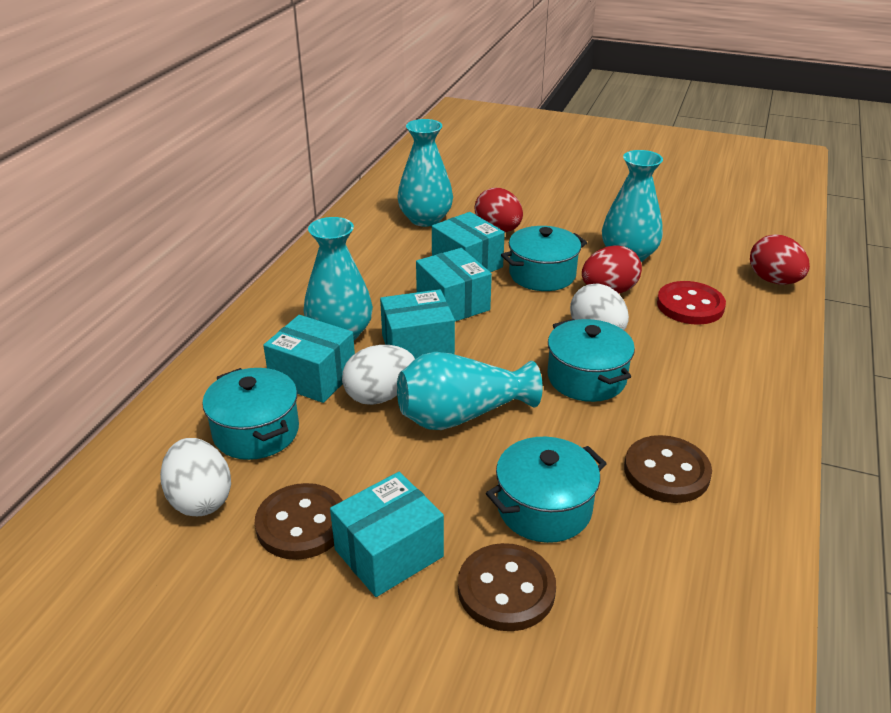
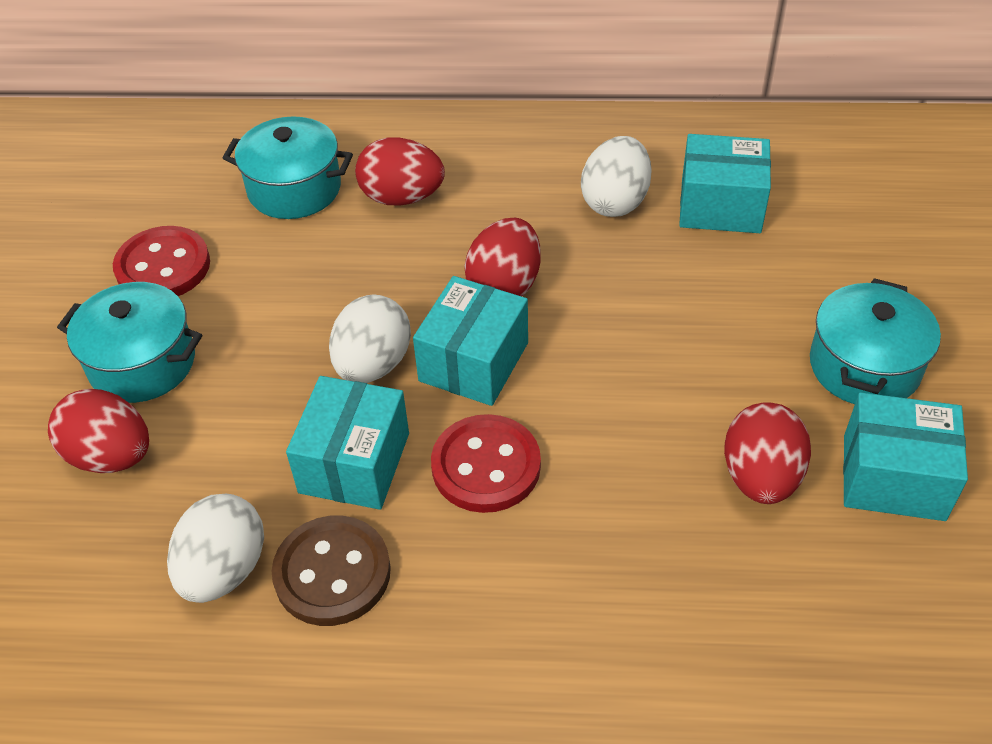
brown button: [255,483,343,560] [458,543,556,631] [624,435,712,503] = 3 -> [272,516,391,626] = 1
red button: [657,281,726,325] = 1 -> [113,226,210,296] [431,414,541,513] = 2
red egg: [475,188,523,232] [582,245,642,293] [750,234,810,285] = 3 -> [48,389,149,473] [355,137,445,206] [464,218,541,296] [724,403,811,504] = 4
turquoise box: [263,315,355,403] [330,472,444,597] [380,289,455,359] [416,248,492,322] [432,212,505,272] = 5 -> [286,376,409,510] [413,276,528,406] [679,134,771,233] [843,392,968,521] = 4
turquoise pot: [202,368,299,460] [486,437,607,543] [501,226,587,291] [547,319,635,402] = 4 -> [57,282,202,403] [223,116,353,219] [810,278,941,404] = 3
turquoise vase: [304,217,373,340] [397,119,453,227] [397,352,543,430] [602,150,663,262] = 4 -> none = 0

